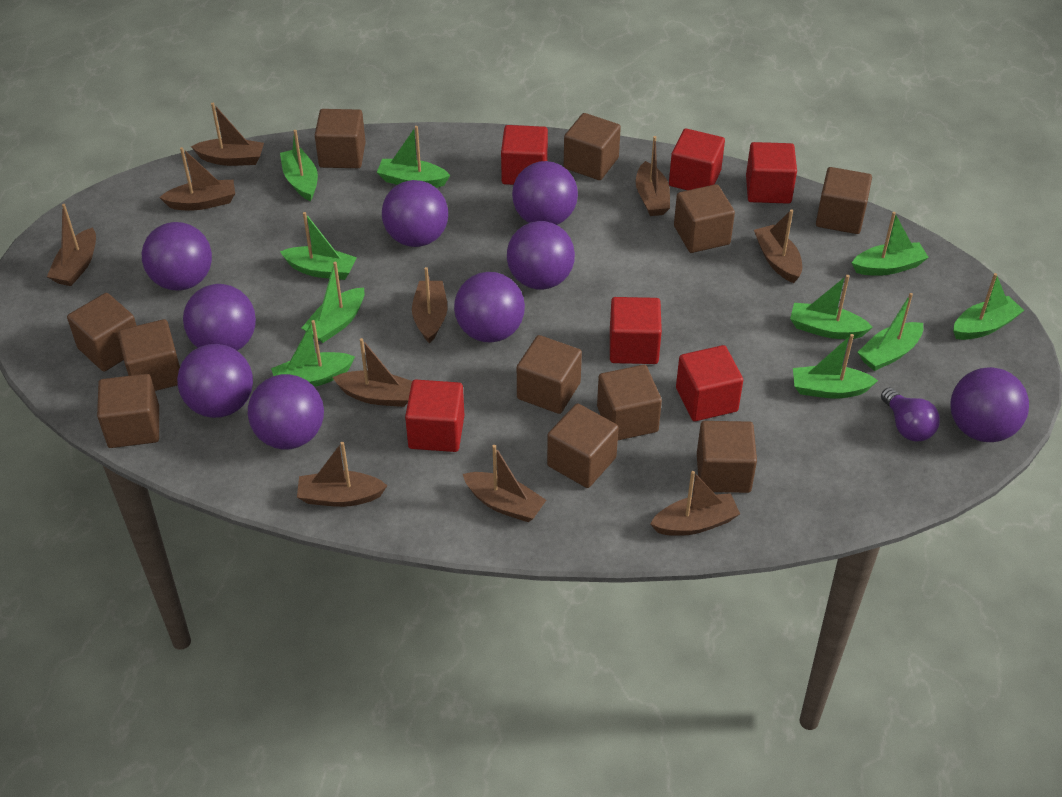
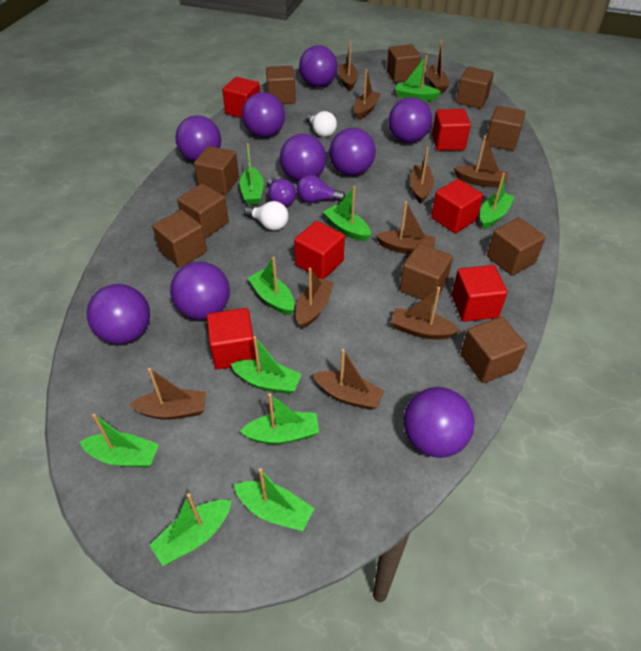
brown cube: [67,293,137,372] [97,374,159,448] [118,319,180,391] [315,109,366,168] [517,335,582,414] [547,403,619,488] [564,113,621,180] [597,365,662,440] [674,184,735,253] [697,421,757,493] [816,167,872,234] = 11 -> [153,210,207,268] [177,184,229,238] [194,146,239,195] [266,66,296,104] [387,44,421,83] [400,243,453,303] [456,67,494,109] [461,317,527,383] [485,106,526,151] [487,218,546,276] = 10
purple light bulb: [881,388,940,442] = 1 -> [267,178,296,207] [297,175,346,203] = 2
white light bulb: none = 0 -> [244,201,289,231] [306,111,337,137] = 2

